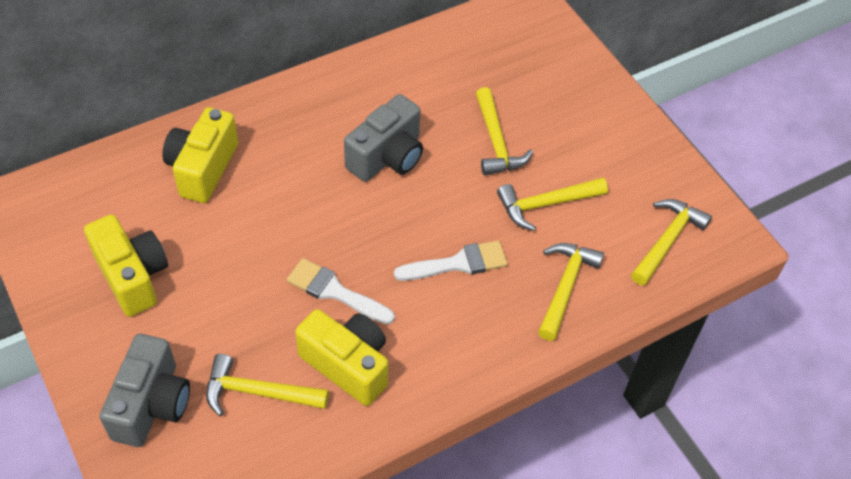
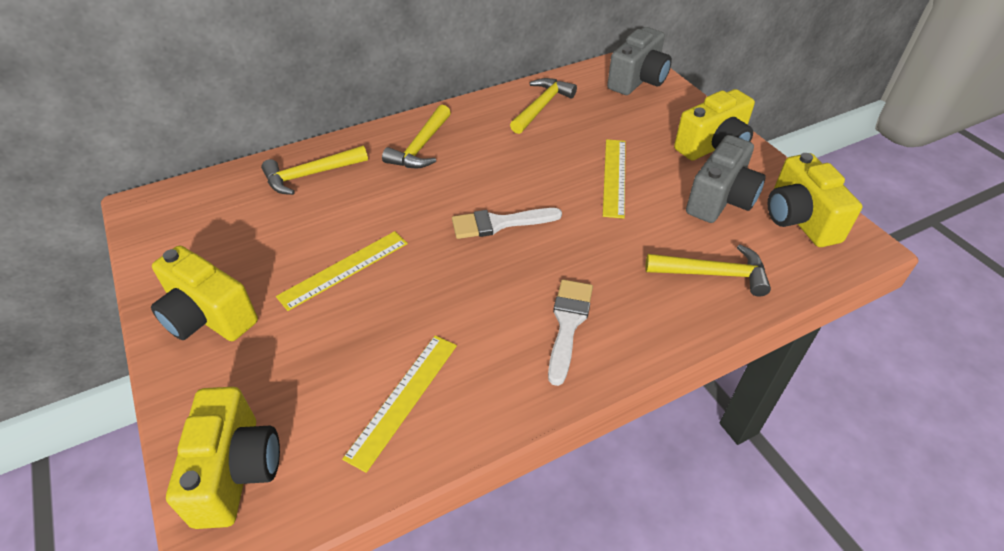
yellow camera: [84,214,168,317] [162,107,238,203] [295,309,388,406] = 3 -> [151,246,258,341] [166,387,280,529] [674,89,755,161] [768,153,862,247] = 4
yellow hammer: [206,354,329,416] [476,87,533,175] [497,177,608,231] [538,243,604,341] [631,199,712,286] = 5 -> [261,145,368,195] [382,105,451,168] [510,78,577,134] [645,245,771,297] = 4
yellow ruler: none = 0 -> [276,231,408,311] [342,335,457,473] [603,139,626,219] = 3

